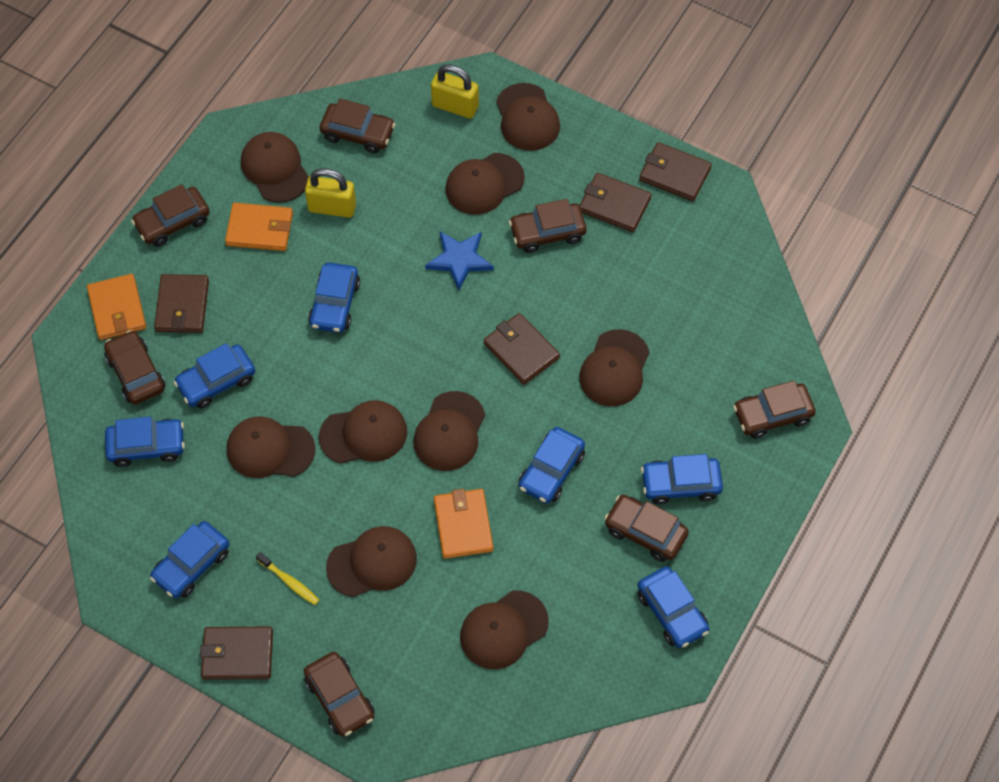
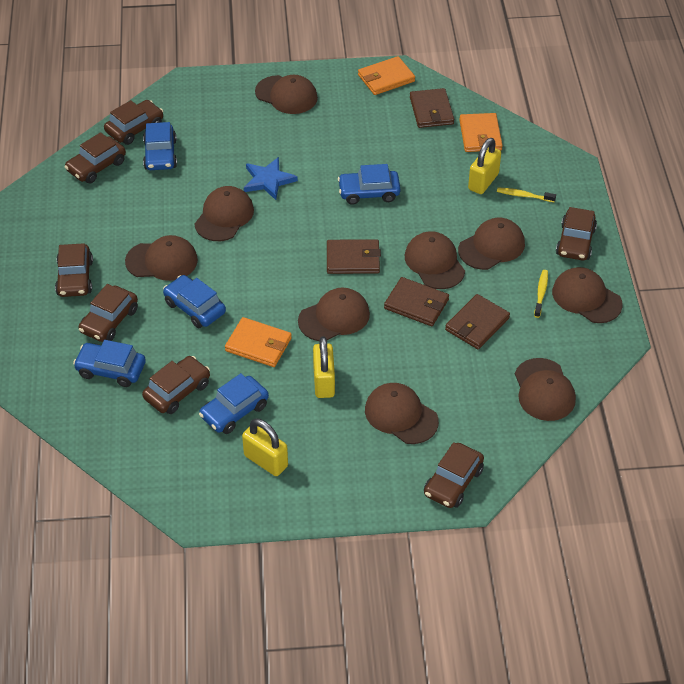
blue car: [105,416,185,467] [150,521,229,598] [174,343,255,409] [308,262,360,333] [519,427,585,504] [637,566,709,648] [641,454,723,505] = 7 -> [73,340,146,387] [143,122,177,170] [163,275,226,328] [199,373,269,434] [338,164,400,205] = 5
brown wallet: [154,274,209,333] [200,627,273,680] [484,313,560,385] [579,173,652,232] [639,142,712,201] = 5 -> [327,239,381,274] [384,277,449,326] [410,88,454,128] [445,294,510,349] = 4
yellow padlock: [305,168,356,218] [431,64,479,119] = 2 -> [242,419,288,476] [313,337,335,398] [468,138,501,194] = 3
yellow toothbrush: [256,552,319,605] = 1 -> [497,188,556,202] [534,270,548,318] = 2

